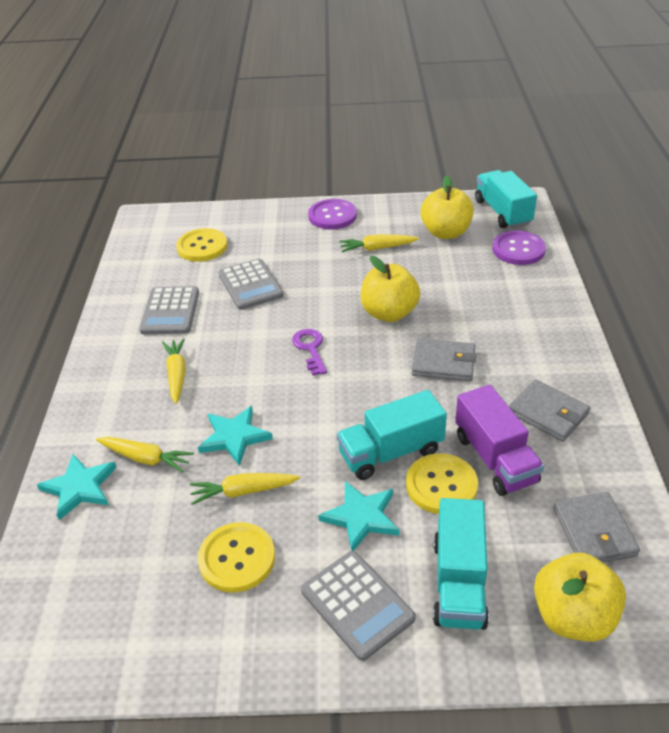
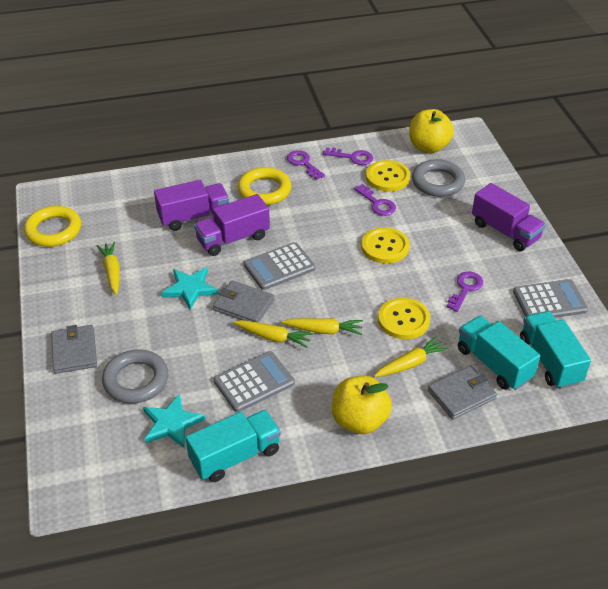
grey ring: none = 0 -> [102,349,168,404] [412,159,465,197] = 2
purple button: [308,199,357,230] [492,231,546,265] = 2 -> none = 0
purple key: [292,329,327,376] = 1 -> [287,150,325,180] [323,148,373,165] [354,184,396,216] [447,271,483,312] = 4
purple truck: [455,385,544,496] = 1 -> [154,180,229,231] [194,194,270,256] [472,183,546,251] = 3
turquoise star: [37,454,117,520] [198,406,273,466] [318,481,400,551] = 3 -> [143,393,206,448] [162,267,219,310] = 2
yellow apple: [361,256,420,322] [421,176,474,239] [534,553,626,642] = 3 -> [332,376,392,434] [409,109,454,153] = 2
yellow ring: none = 0 -> [24,206,81,247] [238,167,291,205] = 2

